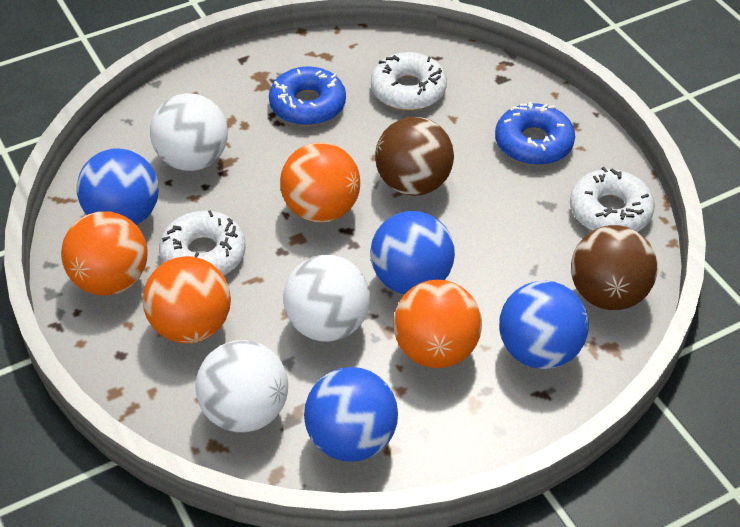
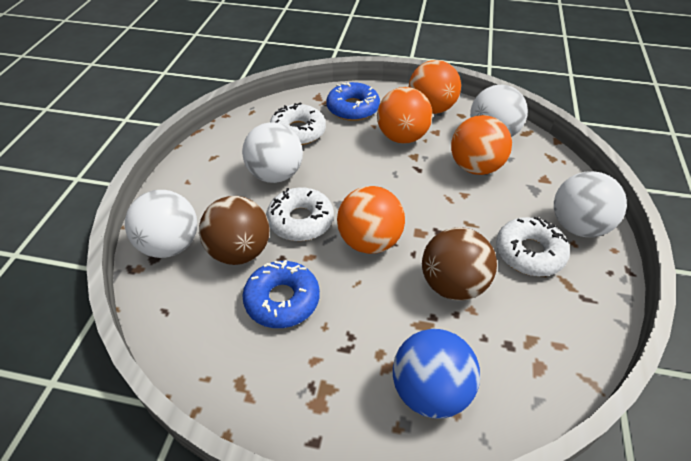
blue ball: [77,148,159,225] [304,367,398,462] [370,211,455,294] [499,280,589,369] = 4 -> [393,329,480,419] = 1
white ball: [150,93,228,171] [195,340,288,433] [283,255,370,341] = 3 -> [125,190,197,258] [242,122,303,183] [470,84,528,137] [554,171,627,237] = 4

